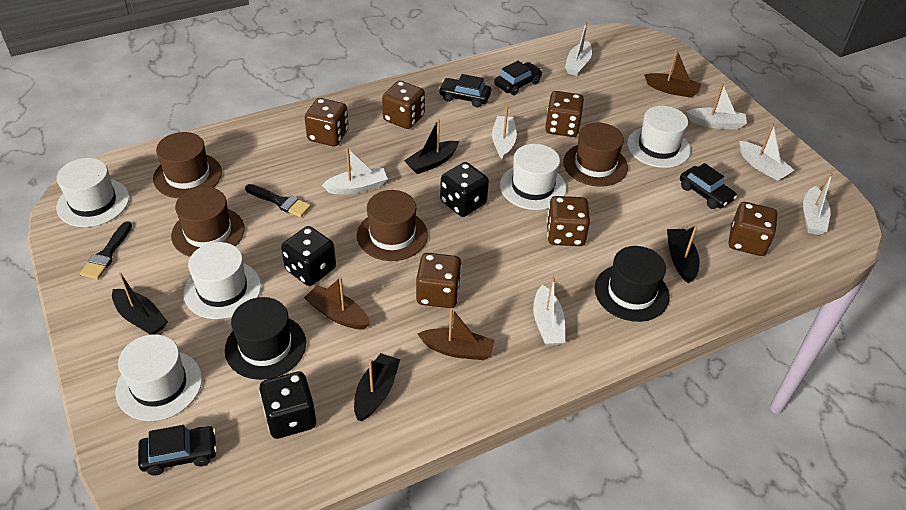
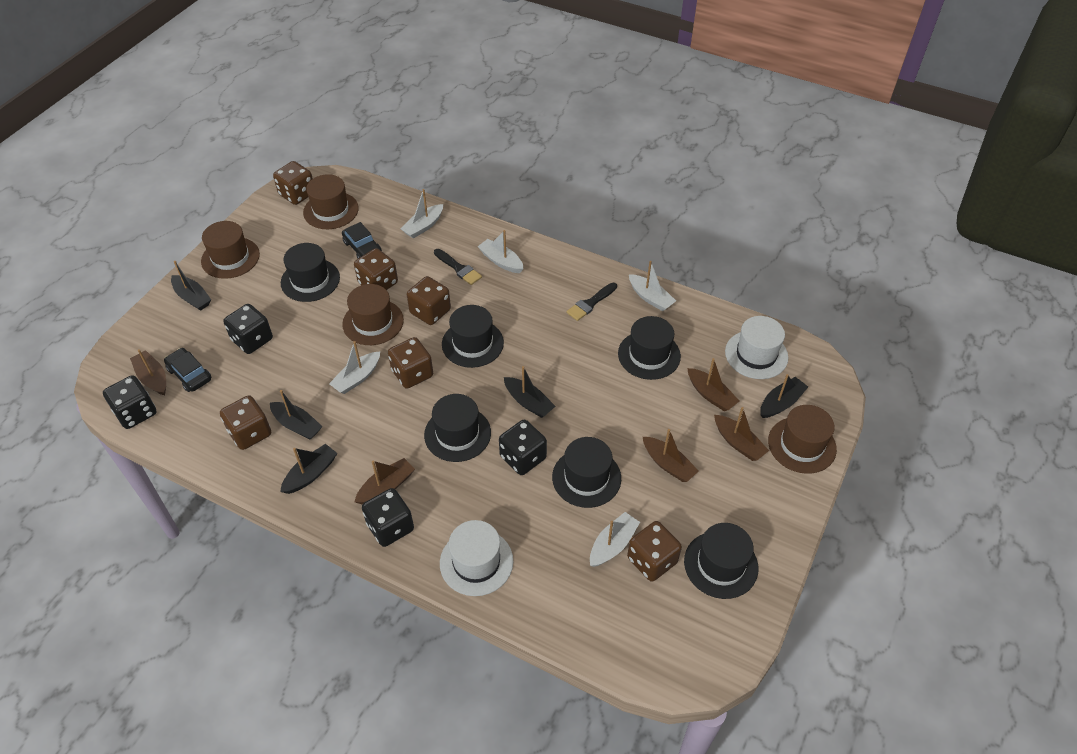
black boat: [112,272,168,335] [354,353,400,421] [404,119,459,174] [667,225,699,283] = 4 -> [171,261,211,311] [270,390,323,440] [280,444,337,494] [504,366,555,418] [760,374,808,418] = 5
black car: [138,425,217,476] [439,74,491,107] [494,61,542,95] [680,163,737,209] = 4 -> [164,348,211,392] [342,222,382,259] = 2
black dice: [259,371,316,439] [281,226,336,286] [440,162,489,217] = 3 -> [103,375,157,429] [223,304,273,354] [362,488,414,547] [499,420,547,475] = 4
black hat: [225,297,306,380] [595,246,670,322] = 2 -> [281,243,340,302] [424,394,491,462] [442,305,504,368] [552,437,621,508] [618,316,681,380] [684,523,758,599] = 6
brown boat: [304,277,370,329] [418,308,495,360] [644,49,701,98] = 3 -> [130,349,166,395] [355,458,415,505] [643,429,699,482] [688,358,739,411] [714,407,769,461] = 5
white boat: [322,147,388,194] [492,105,517,160] [533,277,565,346] [565,22,592,76] [686,83,747,130] [739,123,794,181] [803,172,833,235] = 7 -> [329,341,380,394] [400,189,443,239] [477,230,524,273] [590,512,640,567] [629,261,676,311] = 5
white hat: [56,158,129,227] [116,334,202,421] [184,242,261,319] [500,144,567,210] [627,106,691,168] = 5 -> [440,520,513,596] [725,316,788,379] = 2

